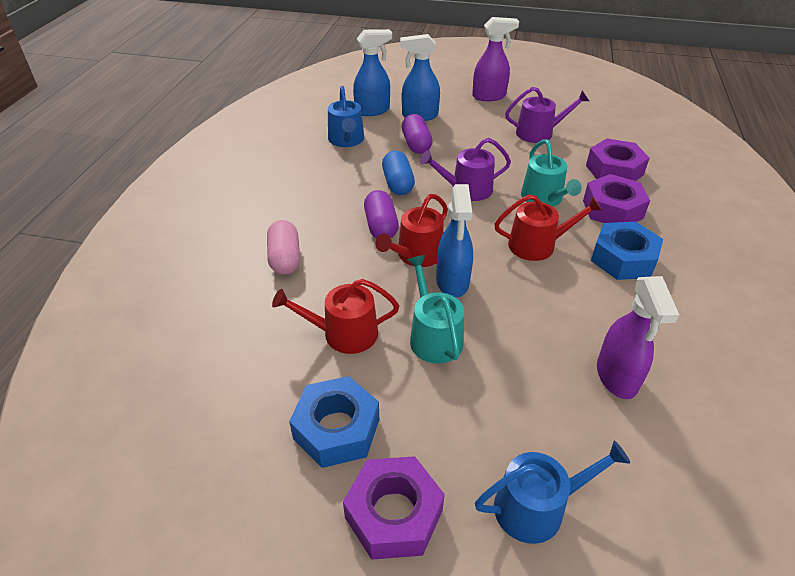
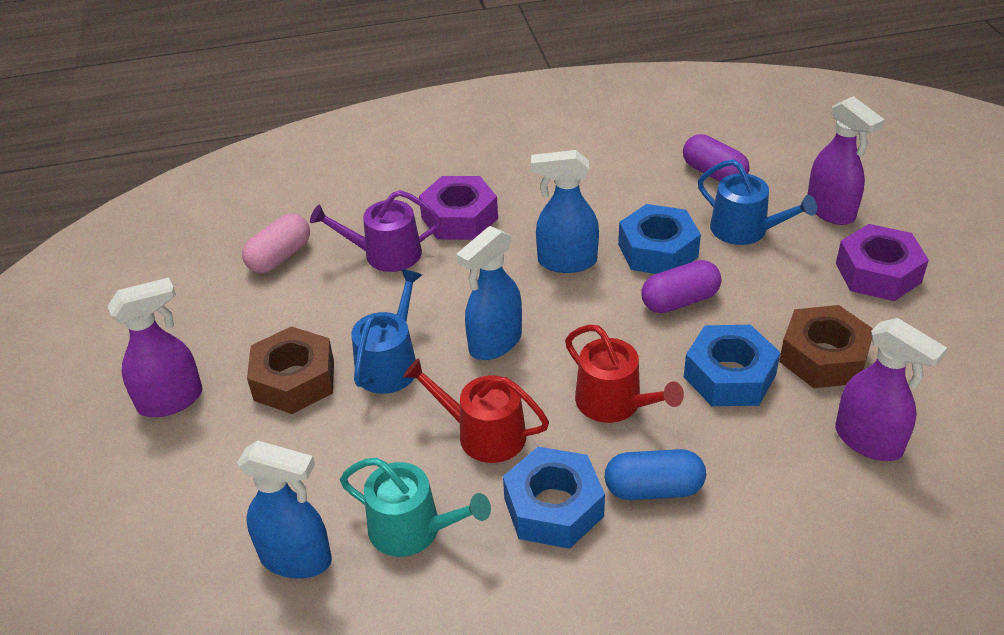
blue nut: [289,376,379,468] [591,222,663,280] = 2 -> [503,447,605,549] [618,204,701,274] [684,325,781,406] = 3
brown nut: none = 0 -> [247,326,334,414] [779,305,873,388] = 2
purple nut: [343,456,445,560] [583,174,650,223] [586,139,650,181] = 3 -> [419,176,498,240] [836,224,929,301] = 2
purple spray bottle: [472,17,519,101] [597,276,679,399] = 2 -> [108,277,203,417] [807,96,885,225] [835,318,947,461] = 3
purple watering can: [420,138,511,201] [505,87,589,143] = 2 -> [310,190,441,272] = 1
red watering can: [272,279,399,354] [376,194,448,267] [494,195,602,261] = 3 -> [403,358,549,463] [565,325,684,423] = 2
turquoise watering can: [407,255,464,364] [521,139,582,207] = 2 -> [340,458,491,557] = 1

